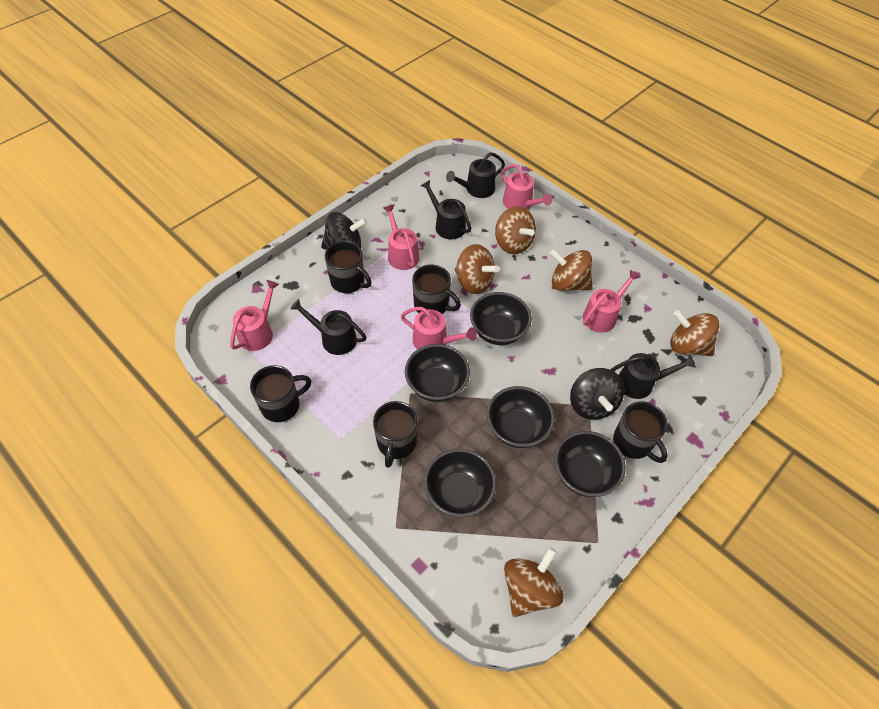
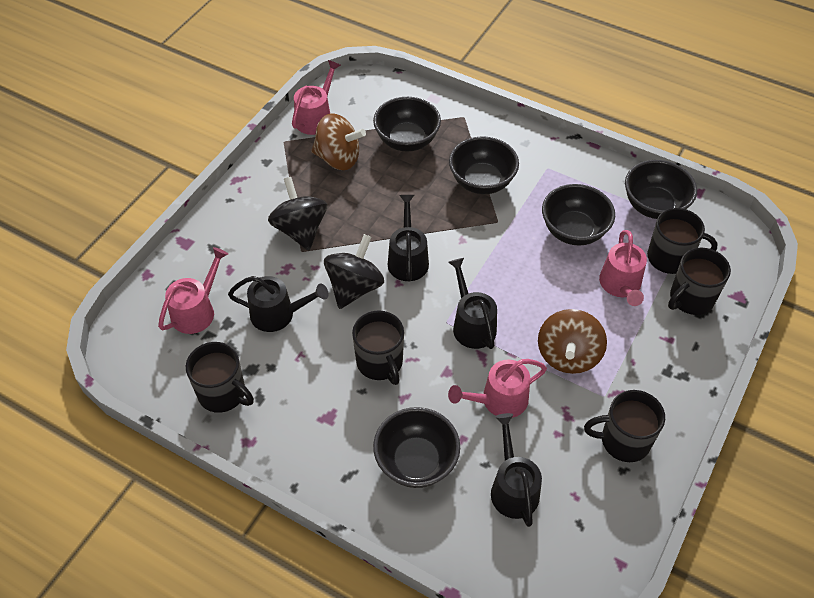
brown spinning top: [455,244,499,294] [495,206,536,254] [504,547,564,617] [550,249,593,291] [670,310,719,356] = 5 -> [311,113,366,170] [538,309,607,374] = 2
pink watering can: [230,280,279,351] [383,205,419,270] [401,307,477,350] [501,164,552,210] [583,270,640,333] = 5 -> [158,247,228,334] [292,60,341,135] [448,359,547,418] [599,230,647,306] = 4

